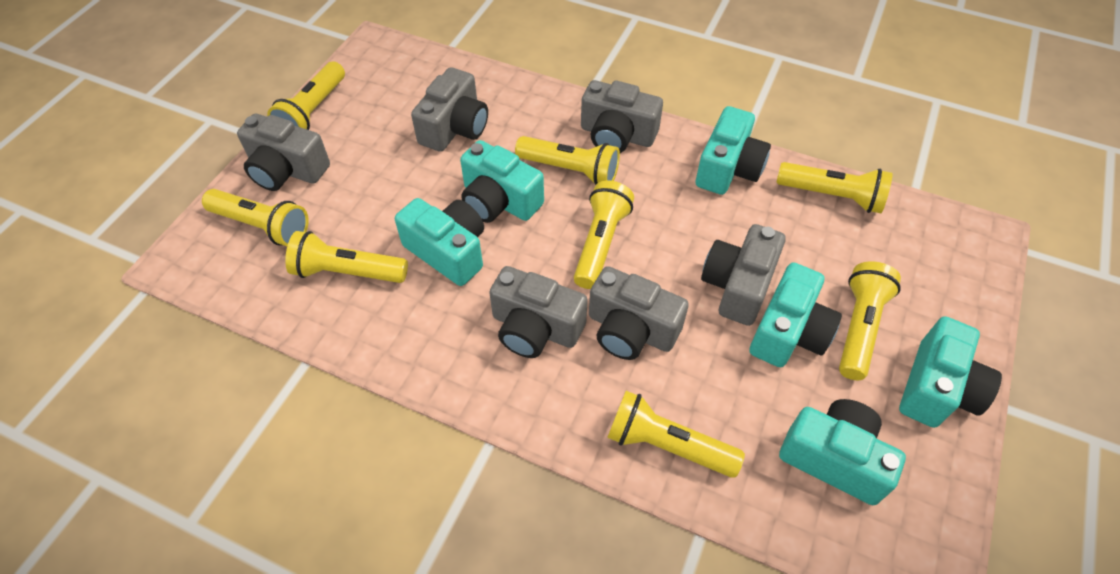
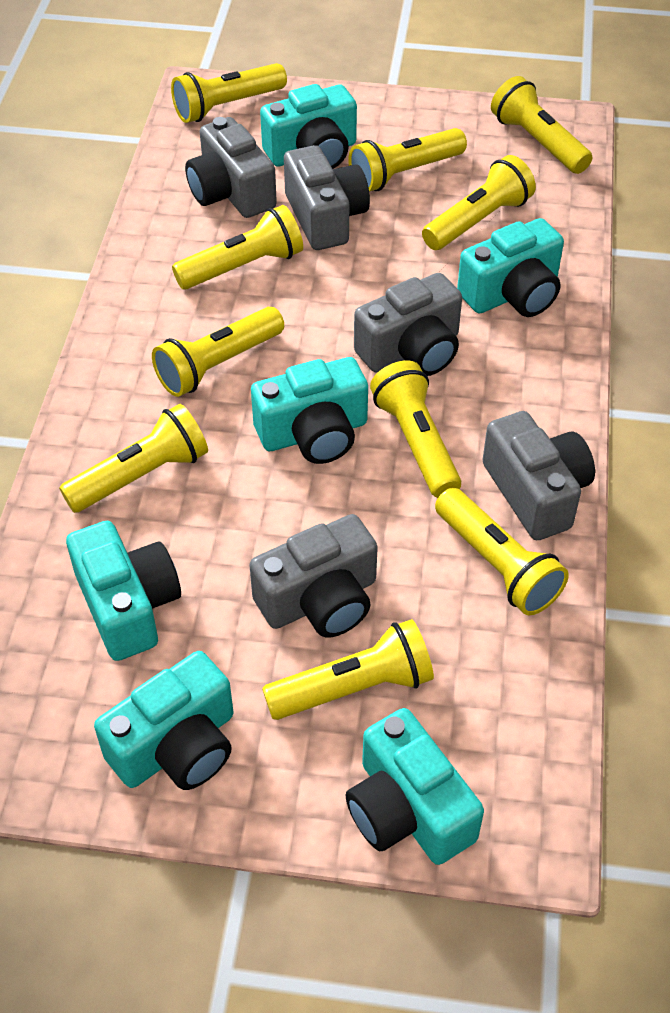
grey camera: [237,114,330,191] [411,67,488,152] [489,266,588,358] [581,80,663,153] [589,266,689,360] [701,224,786,326] = 6 -> [185,117,277,218] [249,514,378,638] [284,145,370,250] [354,273,462,376] [482,411,595,541] = 5
yellow flashlight: [202,189,309,246] [267,61,345,130] [285,231,408,283] [515,136,620,185] [574,181,634,289] [607,391,745,478] [777,162,893,213] [839,261,901,380] = 8 -> [59,404,208,513] [152,307,284,397] [171,63,287,123] [172,205,303,290] [262,619,434,720] [348,128,467,192] [370,360,461,498] [422,155,536,250] [435,488,569,616] [491,76,592,174] = 10

